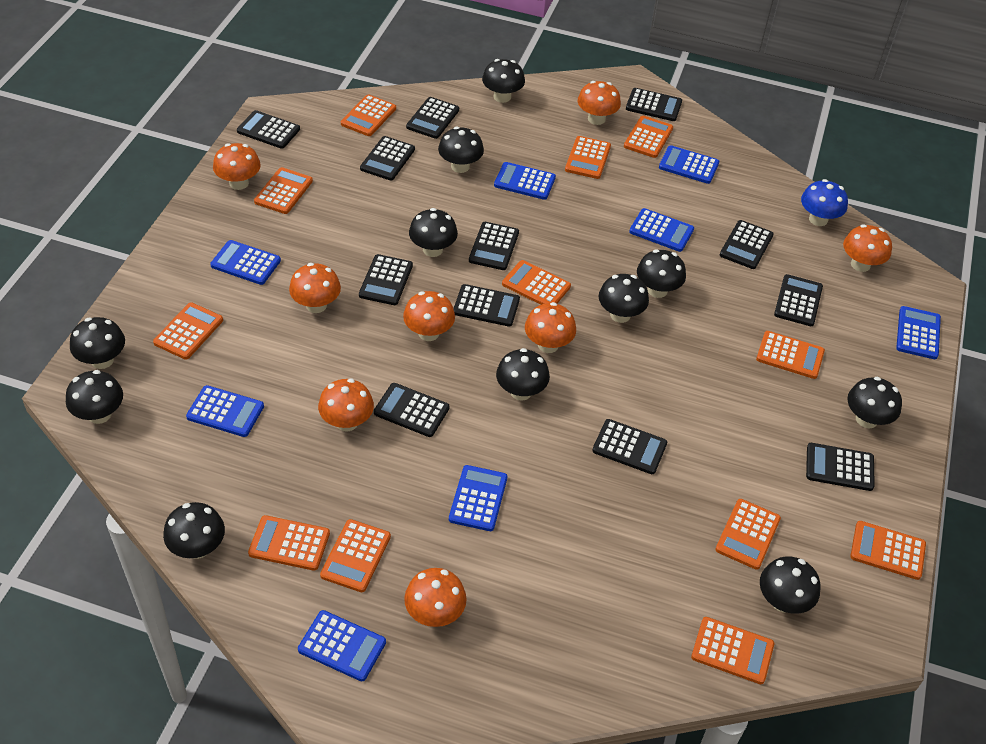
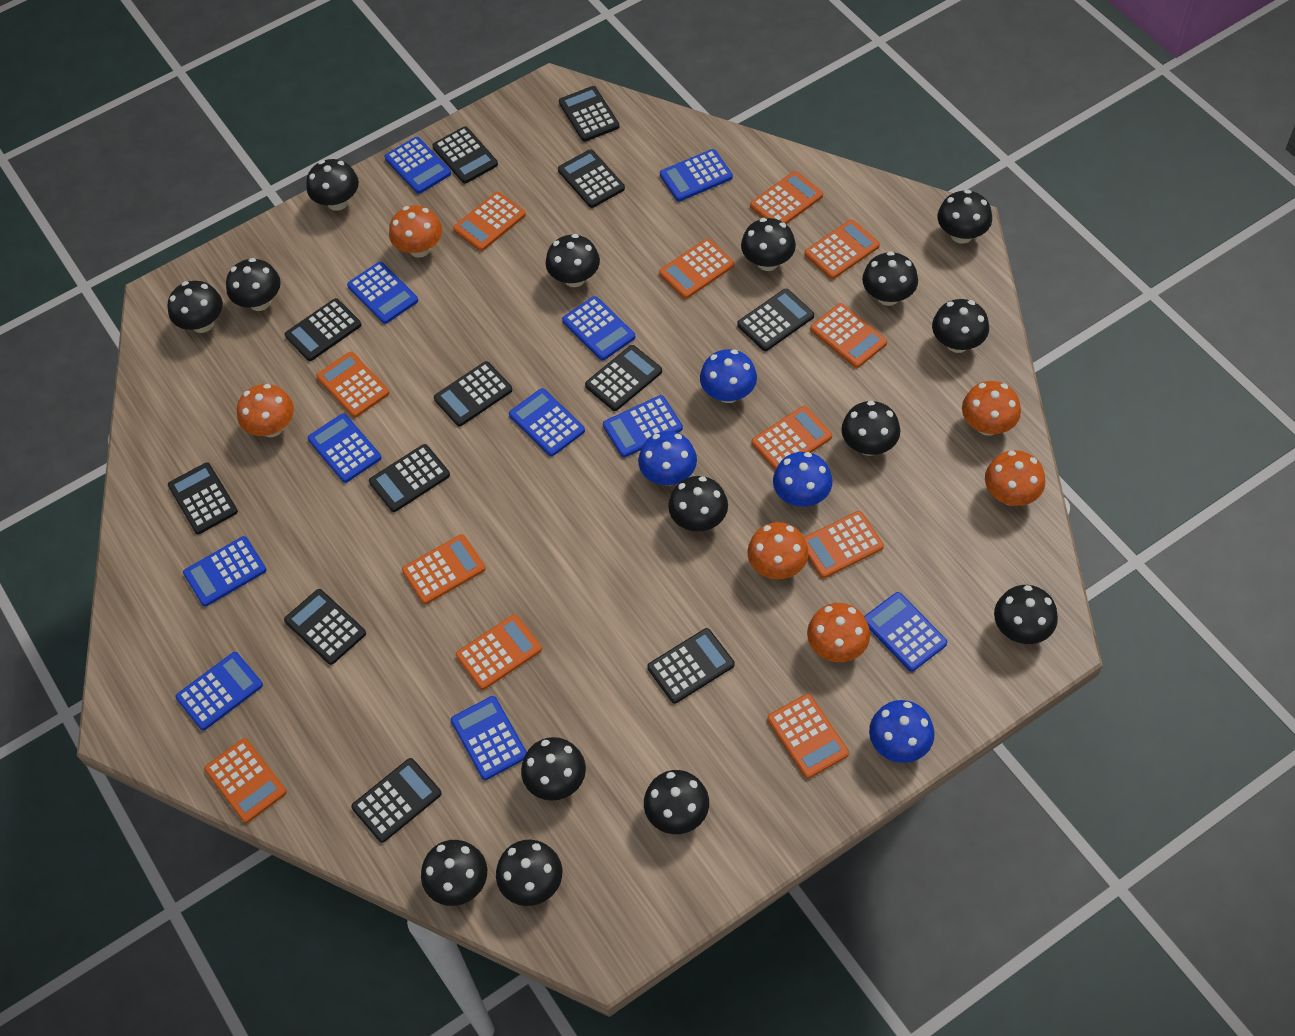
black mushroom: [66,370,123,424] [70,317,125,369] [163,502,225,559] [409,208,458,257] [438,127,484,173] [482,59,525,103] [496,348,550,401] [598,274,649,323] [637,249,686,298] [760,556,820,614] [847,377,902,428] = 11 -> [168,281,223,333] [226,258,281,311] [306,159,359,211] [421,840,487,906] [496,840,562,906] [521,737,586,801] [546,234,600,287] [644,770,709,834] [668,476,728,532] [741,218,796,271] [841,401,900,456] [862,251,918,306] [932,299,989,353] [937,190,992,244] [994,585,1058,644] = 15
blue calculator: [186,385,264,437] [210,240,281,285] [298,610,386,681] [449,465,508,531] [494,162,556,200] [629,208,694,252] [659,145,719,184] [896,306,941,359] = 8 -> [176,652,263,730] [183,536,267,607] [308,413,381,483] [347,262,418,324] [385,137,451,194] [451,696,527,780] [509,388,585,456] [562,296,636,360] [603,395,683,457] [660,149,733,201] [864,592,947,672] = 11
blue mushroom: [801,179,848,226] = 1 -> [638,431,697,486] [700,349,757,403] [773,452,833,507] [869,700,934,763] = 4
orange mushroom: [213,143,261,190] [289,263,341,313] [318,379,374,431] [403,291,455,341] [404,568,467,627] [525,302,576,353] [578,81,621,125] [843,224,892,272] = 8 -> [237,384,294,437] [389,205,442,258] [747,522,809,579] [807,603,870,662] [962,381,1021,435] [985,450,1045,506] = 6

